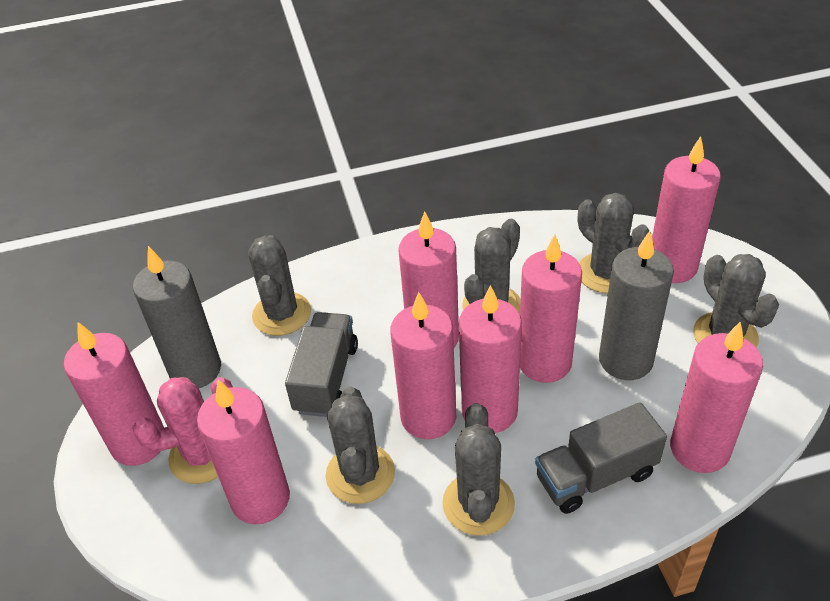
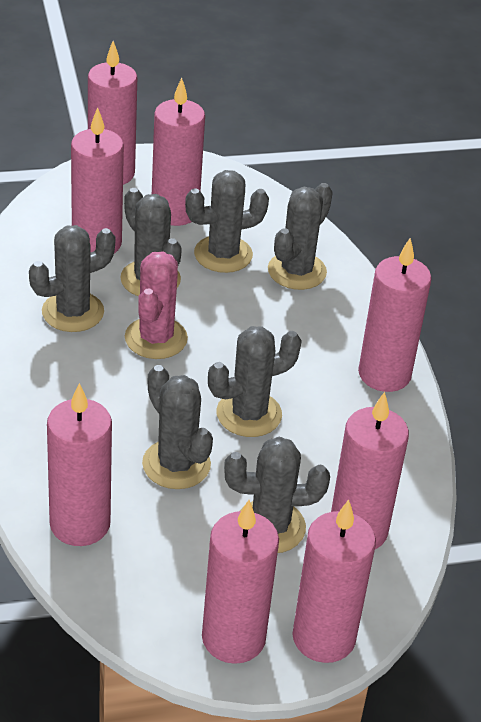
grey cactus: [248,235,311,336] [326,386,395,504] [442,403,515,536] [462,219,521,314] [578,193,651,294] [693,254,779,348] = 6 -> [29,225,115,332] [120,188,182,296] [142,365,213,489] [185,170,269,273] [208,326,302,437] [224,437,330,553] [268,183,333,290] = 7
grey candle: [133,246,221,388] [599,231,674,380] = 2 -> none = 0
grey truck: [285,312,358,417] [535,402,667,514] = 2 -> none = 0

